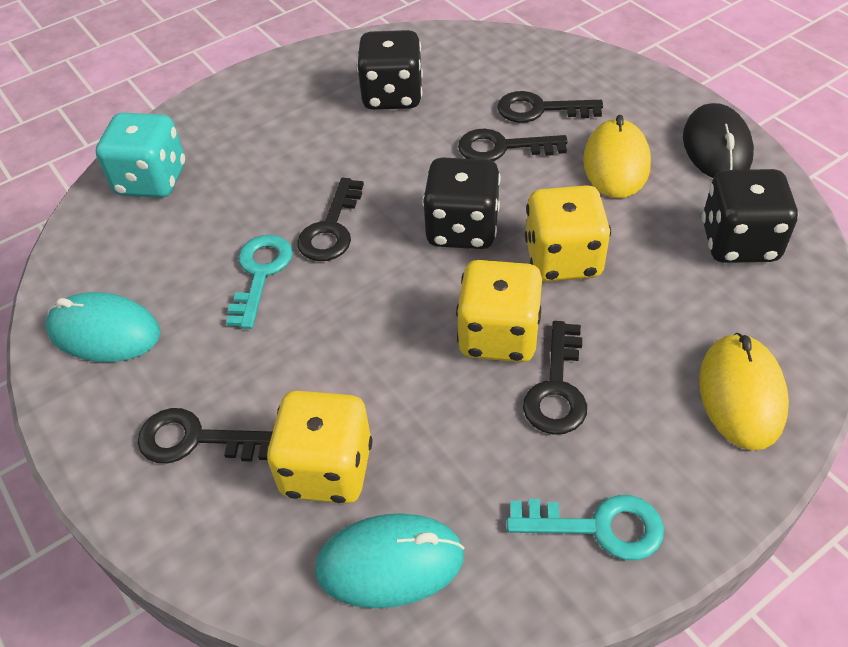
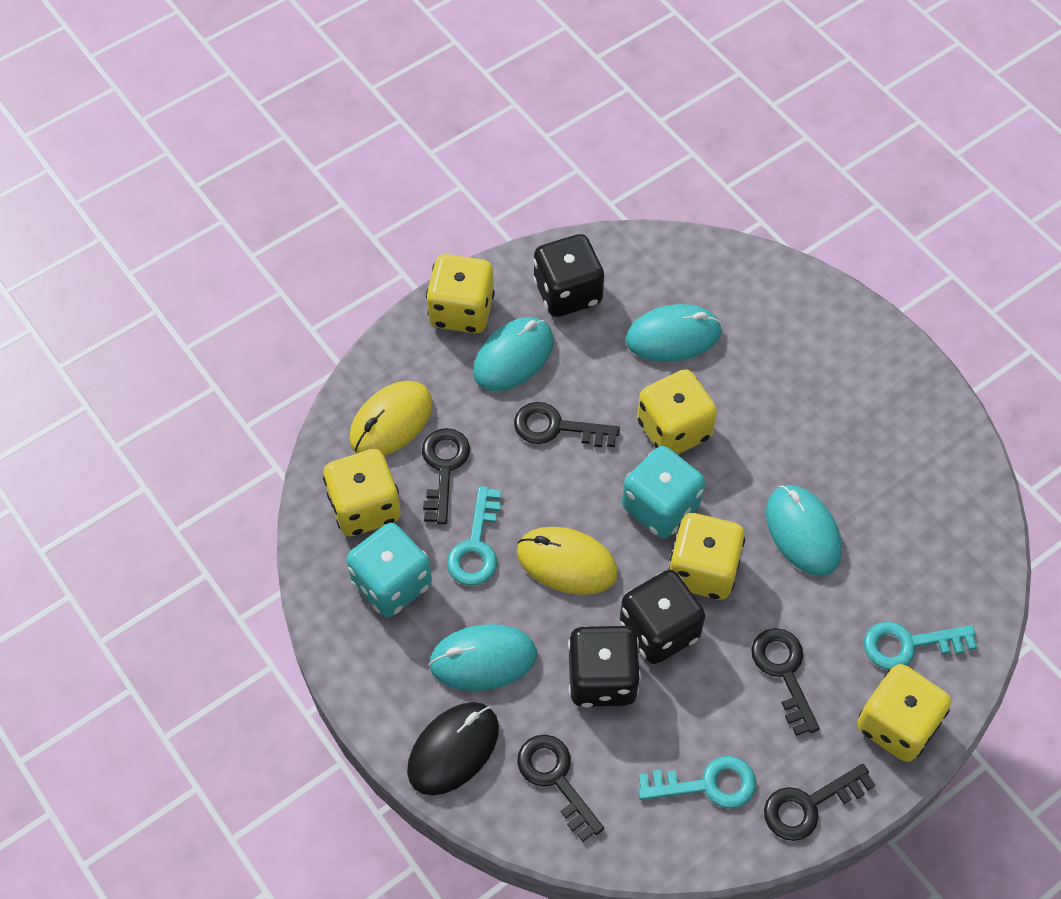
turquoise dice: [96,113,185,198] = 1 -> [346,523,432,617] [622,446,705,538] = 2
turquoise key: [226,235,293,329] [507,495,664,560] = 2 -> [447,486,501,585] [638,756,756,808] [864,622,977,669] = 3
turquoise mouse: [45,292,160,362] [315,513,465,608] = 2 -> [429,624,537,691] [473,317,554,391] [626,304,722,362] [766,485,842,576] = 4
yellow dice: [266,391,373,504] [456,260,542,362] [525,185,611,282] = 3 -> [323,449,401,536] [426,254,495,333] [637,369,717,455] [668,513,745,600] [857,664,951,762] = 5

